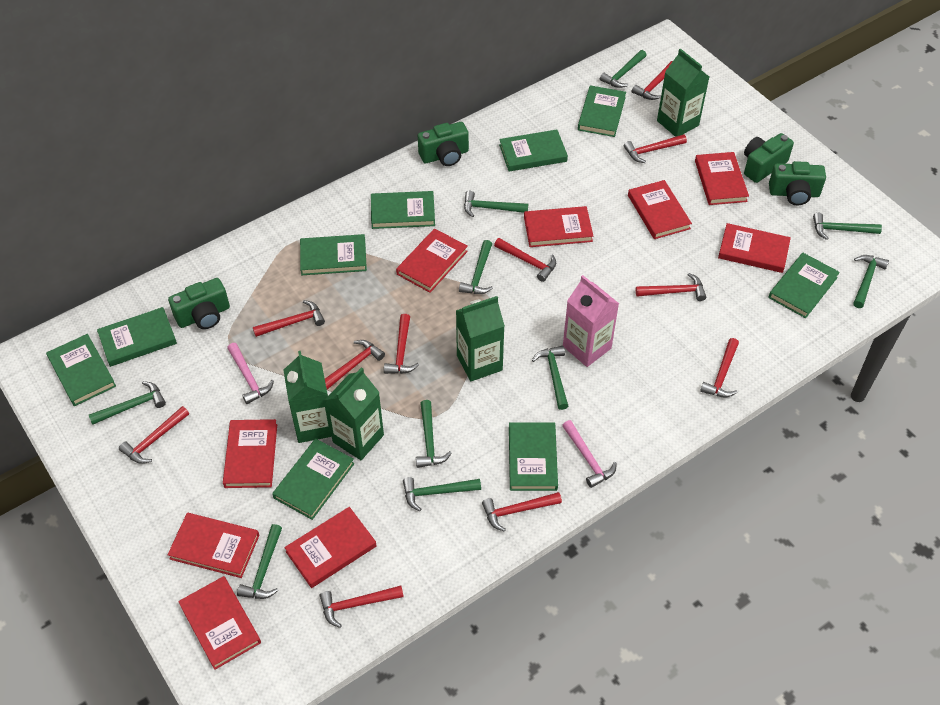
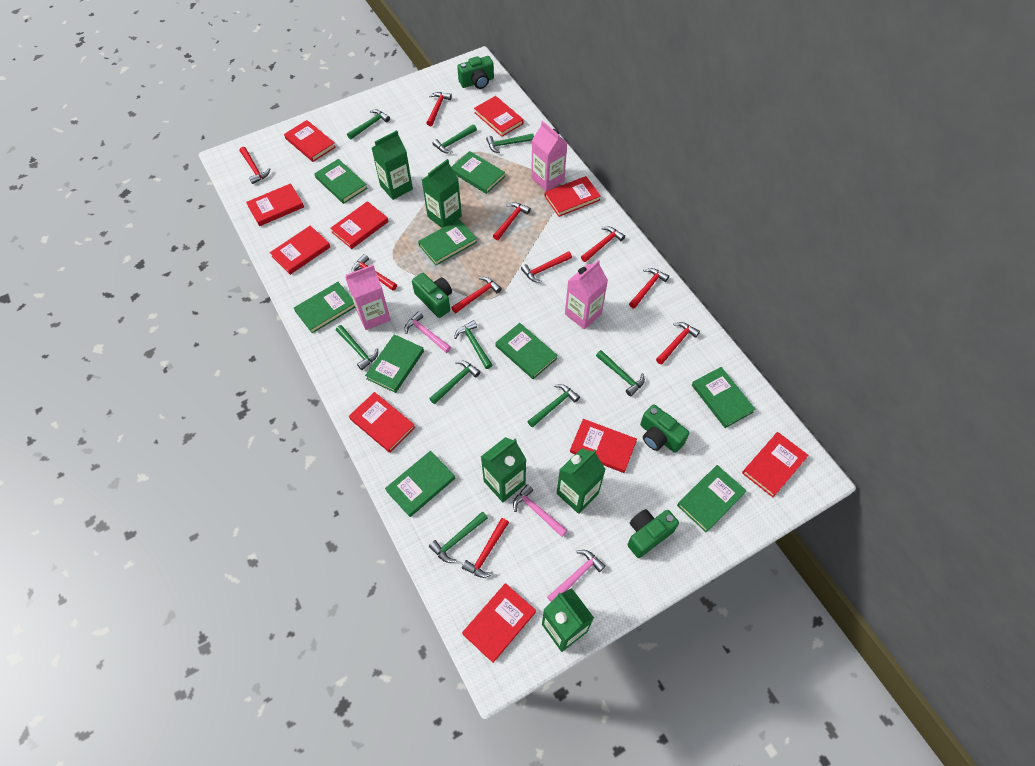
green carton: [283,351,332,443] [325,367,384,460] [456,296,505,382] [657,49,709,137] = 4 -> [372,130,413,200] [422,159,462,228] [481,437,527,502] [542,588,594,652] [557,448,606,514] = 5
green hammer: [89,381,166,425] [237,524,282,599] [403,477,481,511] [416,400,452,468] [459,240,493,294] [464,191,528,217] [532,346,568,410] [600,50,647,88] [813,213,882,240] [853,255,889,308] = 10 -> [336,325,378,370] [347,110,390,140] [429,361,480,404] [429,511,488,563] [433,124,477,153] [454,320,493,369] [486,133,534,153] [527,384,580,428] [596,350,645,396] = 9
pink carton: [563,275,619,367] = 1 -> [345,265,391,330] [531,121,567,191] [565,260,608,329] = 3
pink hammer: [227,343,274,404] [562,420,617,488] = 2 -> [405,311,451,353] [513,484,568,537] [547,550,606,602] = 3
red book: [168,513,259,578] [178,576,261,670] [223,419,277,488] [284,507,377,588] [396,228,468,293] [524,206,593,247] [628,180,692,239] [695,152,749,205] [718,223,791,273] = 9 -> [246,183,304,226] [270,225,330,275] [284,120,336,162] [330,201,389,249] [349,392,415,453] [462,583,536,663] [474,96,524,137] [545,176,601,217] [570,419,637,473] [742,432,809,497] = 10
red hammer: [119,406,189,464] [253,300,325,337] [320,586,404,628] [325,340,385,390] [384,314,419,374] [482,492,562,532] [494,238,556,282] [624,134,687,163] [632,61,673,100] [636,273,706,301] [700,338,739,397] = 11 -> [240,147,270,184] [352,254,397,291] [426,92,452,126] [451,277,502,313] [462,518,509,578] [493,202,531,240] [521,251,572,283] [581,227,625,262] [629,268,669,309] [656,322,700,364] = 10

